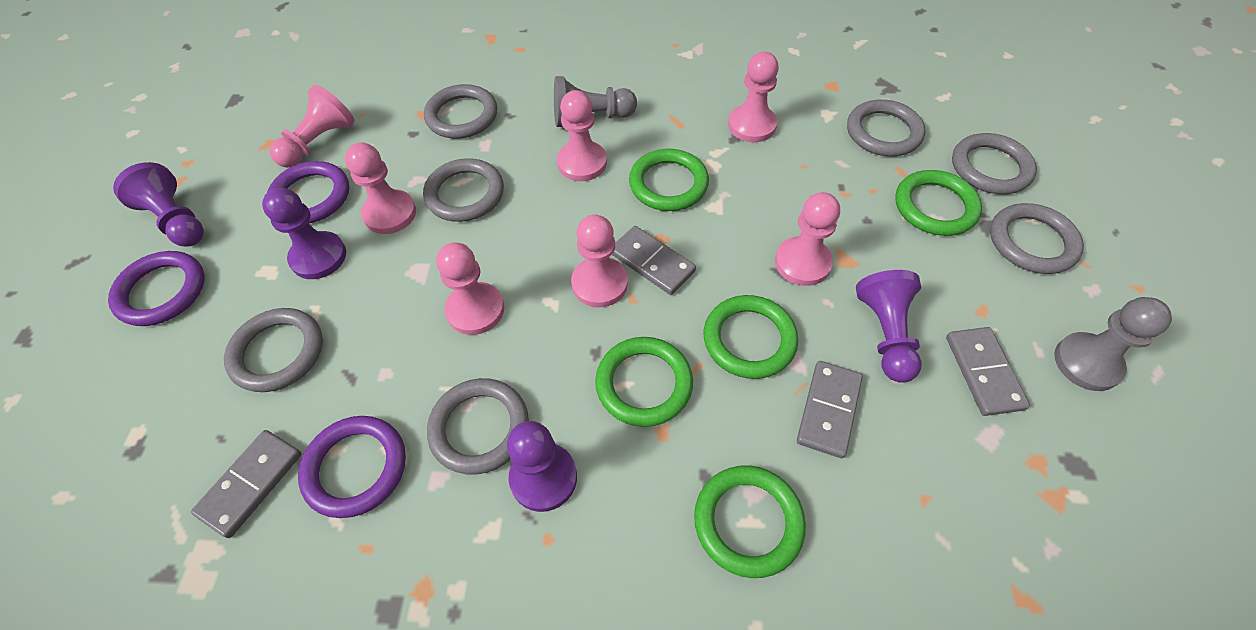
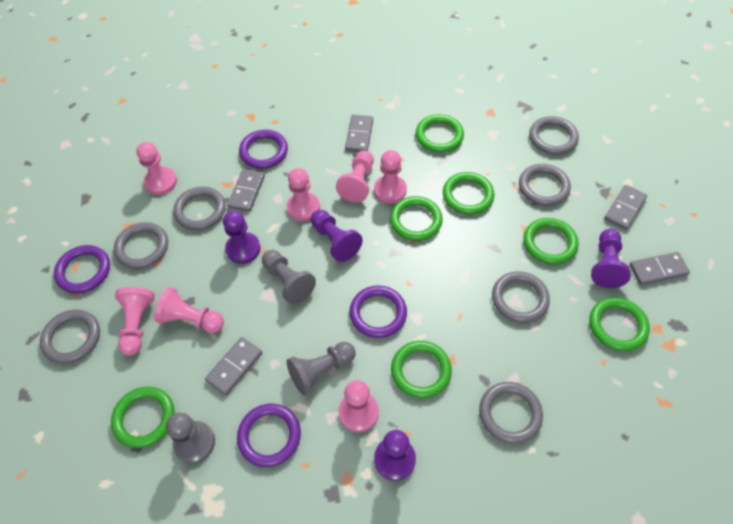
green ring: [595,337,693,427] [629,149,709,211] [694,465,806,578] [704,295,798,379] [895,170,982,236] = 5 -> [111,386,175,448] [390,196,443,241] [391,341,452,398] [416,114,464,153] [443,172,494,215] [523,218,578,265] [589,297,650,351] = 7
grey domino: [191,430,302,538] [612,226,696,295] [797,361,863,458] [946,327,1030,416] = 4 -> [205,337,262,396] [227,169,265,212] [345,115,373,152] [604,185,647,230] [630,252,690,285] = 5
grey pawn: [554,76,637,127] [1054,297,1172,391] = 2 -> [166,413,215,464] [262,250,316,304] [287,342,355,395] = 3
purple ring: [108,251,204,326] [267,161,349,224] [298,416,406,518] = 3 -> [54,245,110,294] [237,404,301,467] [239,130,288,169] [349,285,407,338] = 4

